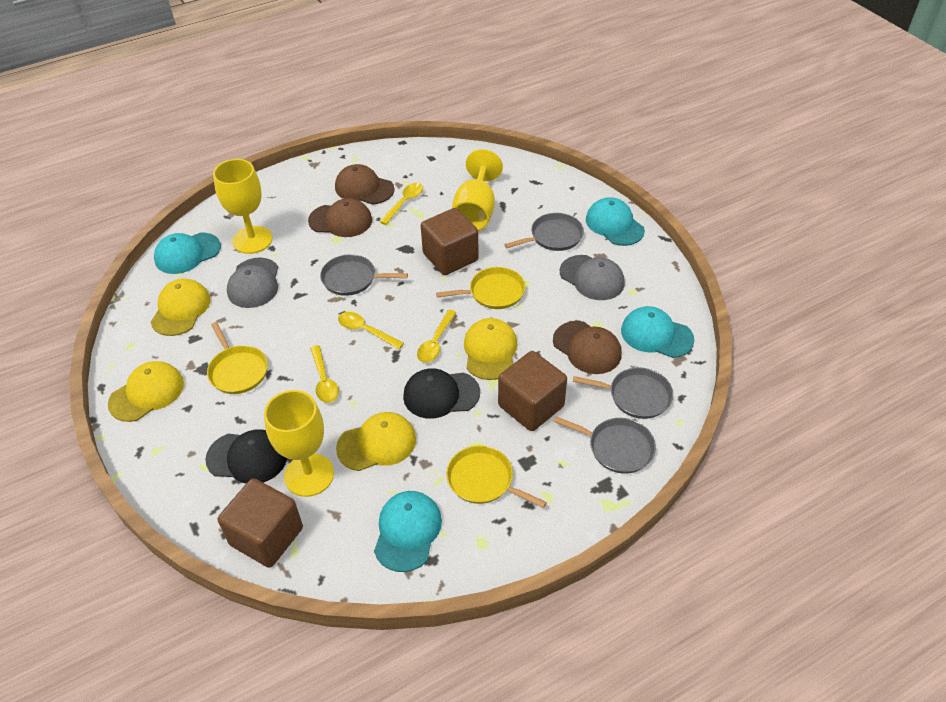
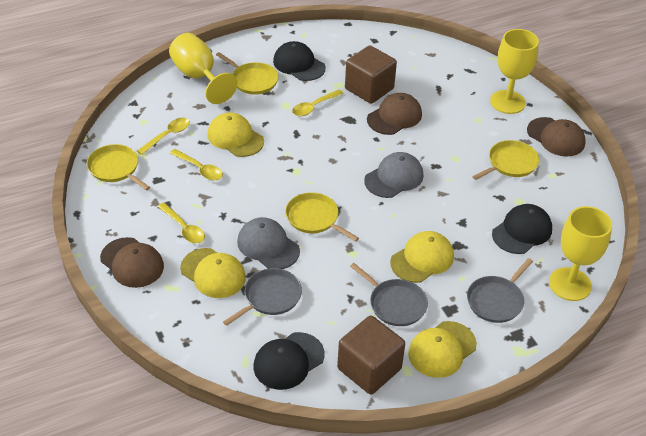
black cap: [205,429,287,483] [403,368,480,419] = 2 -> [254,332,325,390] [273,41,326,81] [492,204,552,254] = 3
brown cube: [218,478,303,568] [421,208,479,275] [498,351,567,431] = 3 -> [337,316,405,394] [345,45,397,104] = 2
grey pan: [320,254,408,296] [504,213,584,251] [554,416,656,474] [573,367,673,419] = 4 -> [223,268,302,326] [350,263,428,326] [467,258,533,323] = 3
turquoise cap: [154,233,221,274] [374,491,442,572] [586,197,645,246] [621,306,695,358] = 4 -> none = 0
yellow pan: [207,322,268,394] [436,267,525,309] [446,445,547,508] = 3 -> [87,144,150,190] [216,52,279,95] [285,192,359,242] [472,140,539,180] = 4

